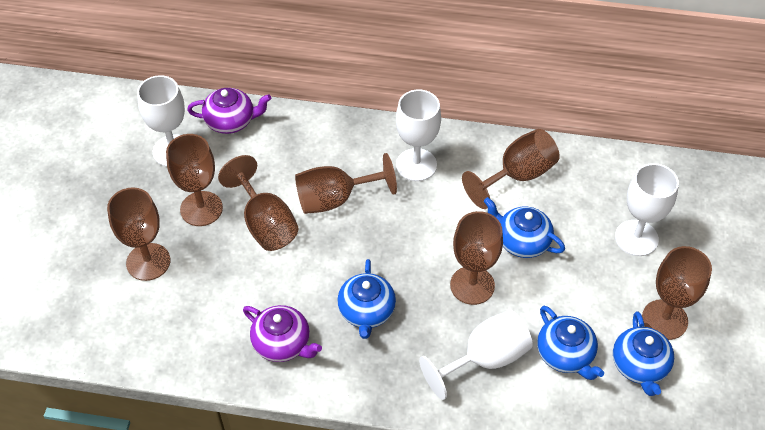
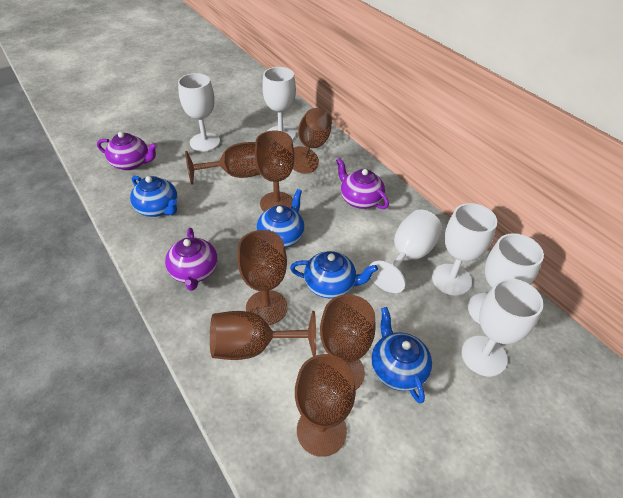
purple teapot: [187,88,271,134] [243,305,322,362] = 2 -> [97,132,158,170] [165,228,218,291] [336,158,389,209] = 3
white goblet: [137,75,185,167] [396,89,441,181] [419,310,533,400] [615,163,679,256] = 4 -> [178,73,220,152] [262,67,296,140] [369,209,442,293] [432,203,497,295] [461,278,543,377] [468,233,544,324] = 6

